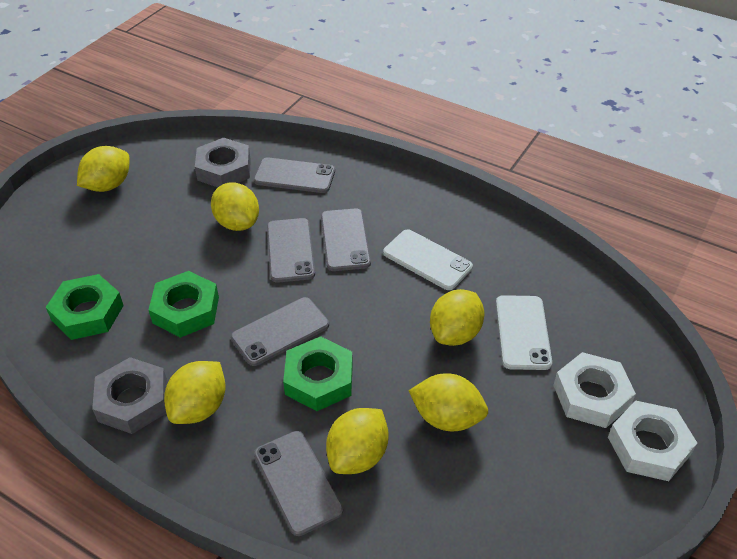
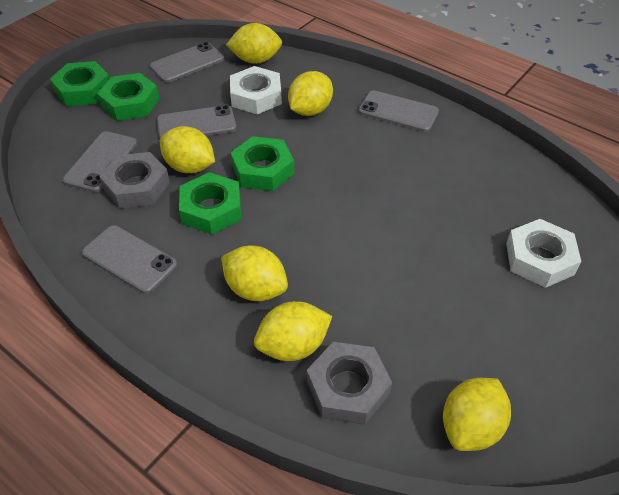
green nut: [46,274,124,340] [149,271,219,338] [283,336,353,411] = 3 -> [50,61,110,106] [97,73,159,121] [179,172,241,234] [231,136,294,191] = 4
white phone: [383,229,473,290] [496,295,552,370] = 2 -> none = 0

